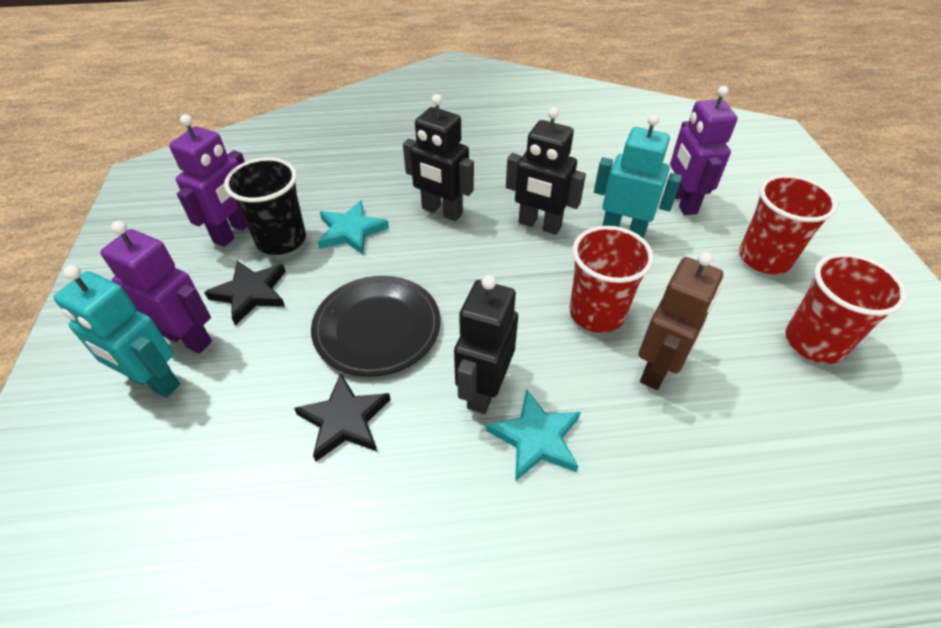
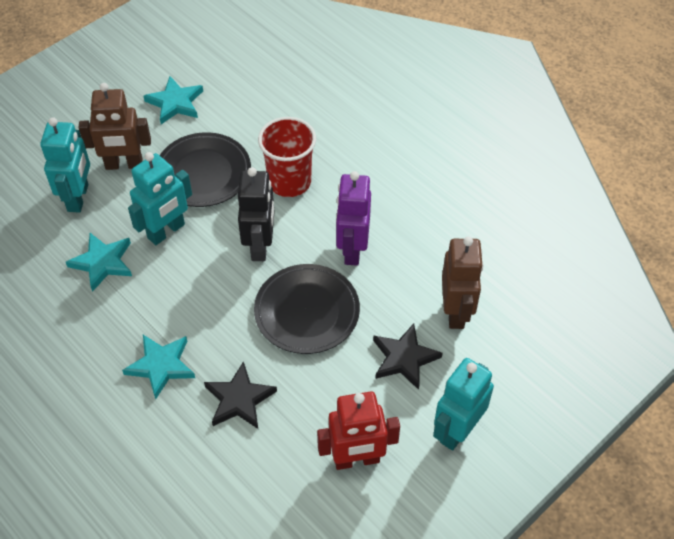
black cup: [224,157,306,255] = 1 -> none = 0
black plate: [311,276,440,377] = 1 -> [160,132,251,207] [254,264,360,354] = 2
black robot: [403,94,474,221] [454,275,518,414] [506,107,586,235] = 3 -> [238,167,274,261] = 1
brown robot: [639,252,723,390] = 1 -> [78,83,151,170] [442,236,483,329] = 2
purple robot: [100,221,212,353] [169,114,247,247] [670,86,738,215] = 3 -> [336,171,371,266] = 1
red cup: [570,226,654,333] [739,174,837,274] [786,253,907,364] = 3 -> [258,117,316,197] = 1
red robot: none = 0 -> [317,391,400,470] = 1
turquoise robot: [53,265,180,398] [594,114,682,239] = 2 -> [40,117,90,213] [128,152,192,245] [433,358,494,451] = 3
turquoise star: [317,200,389,255] [486,389,581,481] = 2 -> [66,233,132,292] [122,335,195,399] [143,76,203,124] = 3

